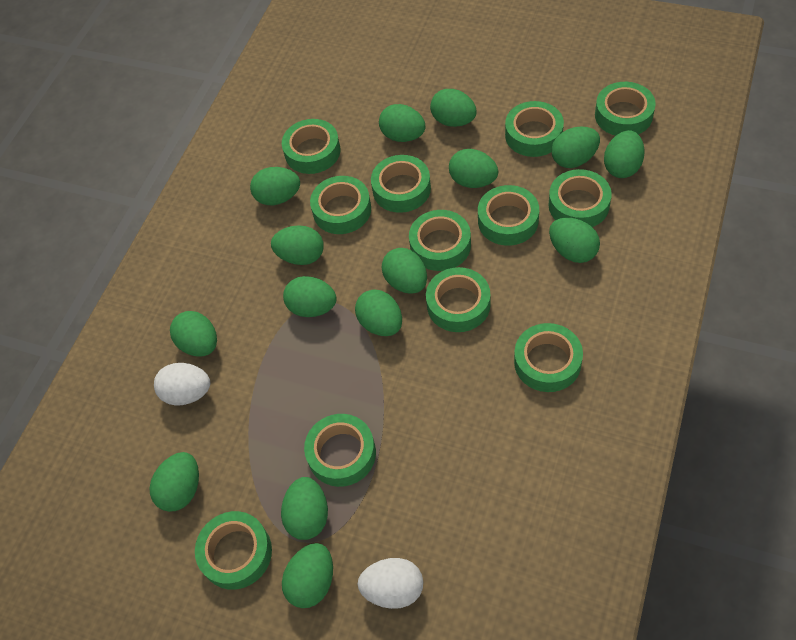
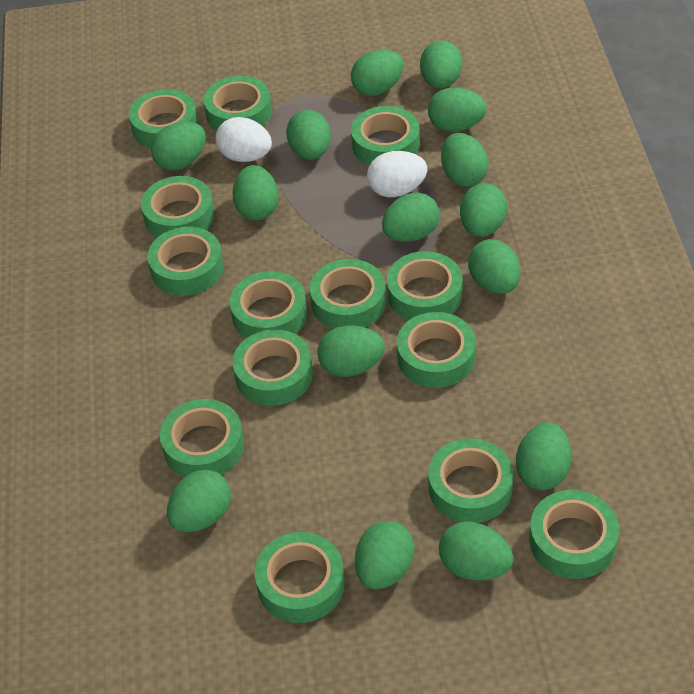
green tape: [195,511,272,590] [282,119,341,174] [304,414,376,487] [310,176,371,234] [371,155,431,213] [409,210,471,271] [426,267,491,332] [478,185,539,246] [505,101,564,157] [514,323,583,392] [548,169,612,227] [595,82,656,136] = 12 -> [129,89,198,148] [141,176,214,237] [147,227,224,296] [160,399,244,477] [204,76,272,131] [230,271,307,338] [233,329,313,406] [255,532,345,623] [310,259,386,329] [351,106,420,166] [387,251,463,320] [397,312,475,388] [428,438,514,523] [529,490,619,579] = 14

